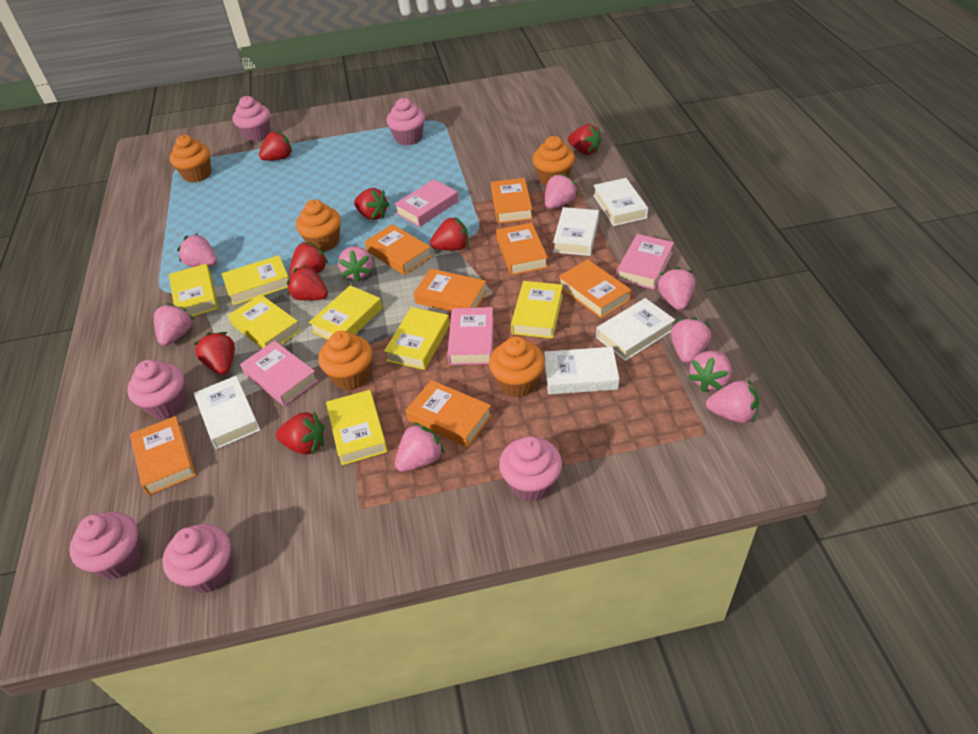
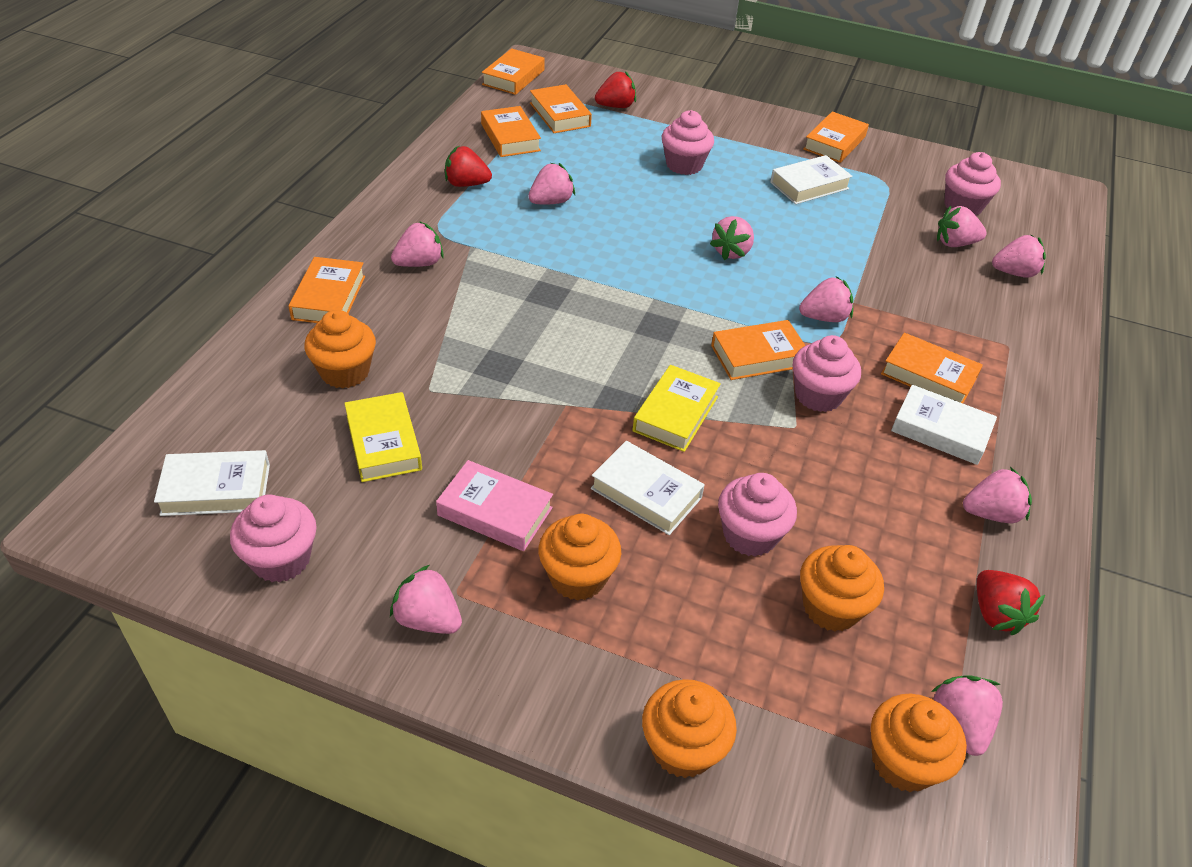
pink book: [240,341,318,406] [394,179,458,227] [447,307,494,365] [616,234,674,290] = 4 -> [436,460,553,551] = 1
pink cupcake: [69,512,142,579] [127,360,186,419] [162,524,232,593] [232,96,270,142] [387,98,425,145] [499,436,562,501] = 6 -> [230,495,317,583] [662,110,714,175] [718,473,797,557] [793,335,861,412] [944,152,1001,216] = 5
red strawberry: [194,332,235,375] [259,130,292,161] [276,412,325,455] [287,265,328,301] [289,242,328,276] [354,188,389,220] [430,216,469,250] [568,124,602,155] = 8 -> [445,146,492,187] [595,71,636,108] [977,570,1045,635] = 3
white book: [194,376,260,449] [544,347,619,394] [553,207,599,256] [593,178,648,226] [596,298,675,361] = 5 -> [154,450,270,516] [591,441,705,535] [770,155,853,204] [891,385,997,465] = 4
yellow book: [169,264,219,317] [222,255,288,305] [228,294,301,349] [309,285,382,340] [326,390,388,465] [384,307,450,370] [511,281,563,339] = 7 -> [344,392,422,482] [633,365,721,452] = 2

